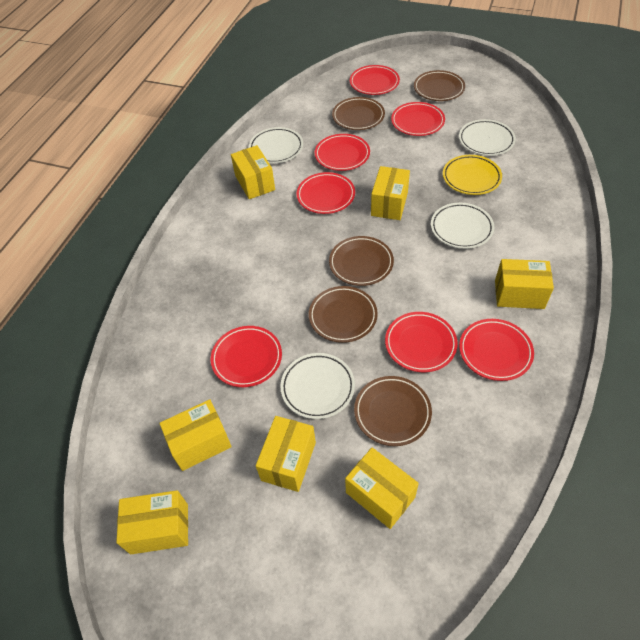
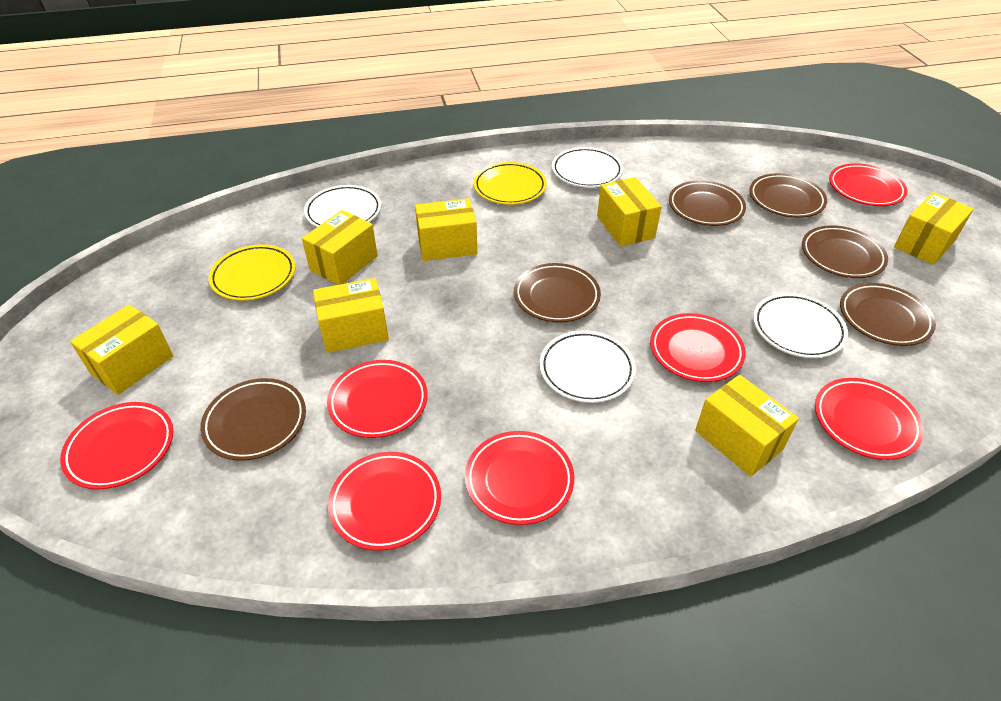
brown plate: [309,286,378,343] [329,236,394,286] [332,97,385,130] [354,376,432,446] [414,70,465,101] = 5 -> [200,378,306,461] [514,263,601,323] [669,180,746,226] [749,173,827,218] [802,225,888,278] [840,283,936,346] = 6
yellow plate: [443,155,502,195] = 1 -> [209,244,296,301] [473,162,547,205] = 2

